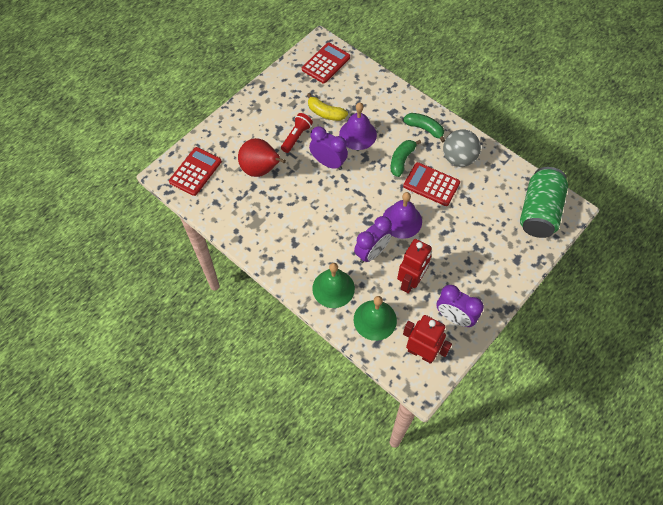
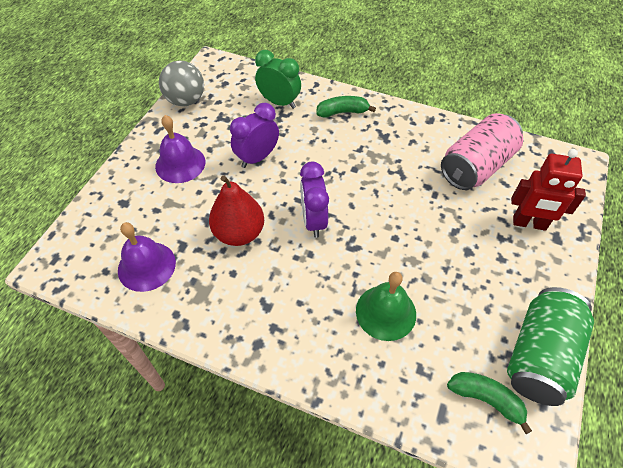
green bell: [312,263,355,308] [354,296,397,341] = 2 -> [356,272,416,341] = 1
green clock: none = 0 -> [255,50,301,109] = 1
pink can: none = 0 -> [441,113,523,190] = 1
purple clock: [309,126,348,170] [354,216,392,263] [436,285,484,327] = 3 -> [230,103,279,168] [300,162,329,238] = 2
red calculator: [169,147,222,196] [302,42,350,84] [403,162,460,206] = 3 -> none = 0
red flashlight: [281,113,313,153] = 1 -> none = 0
red robot: [397,239,432,294] [403,315,452,364] = 2 -> [511,149,586,231] = 1
yellow banana: [307,93,348,121] = 1 -> none = 0

